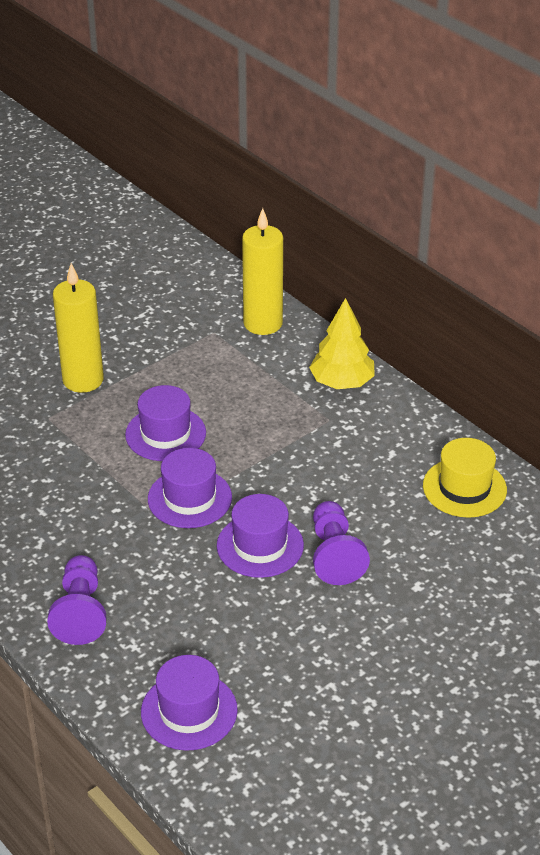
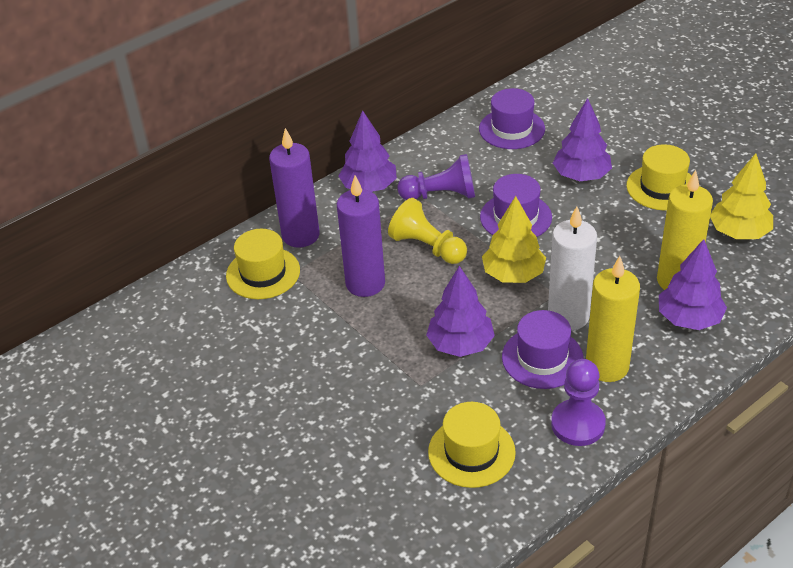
purple candle: none = 0 -> [269,128,320,248] [337,176,385,297] = 2
purple hat: [125,385,206,461] [141,655,238,751] [148,448,232,528] [217,494,304,578] = 4 -> [479,88,545,149] [480,174,552,237] [502,310,584,389] = 3
purple tree: none = 0 -> [339,110,397,192] [426,266,495,357] [553,98,612,181] [659,239,727,330] = 4
white candle: none = 0 -> [548,207,597,331] = 1
yellow hat: [423,438,507,518] = 1 -> [226,229,300,299] [428,402,516,488] [626,144,692,211] = 3
yellow pawn: none = 0 -> [388,198,467,264] = 1
yellow tree: [309,298,375,389] = 1 -> [482,196,546,283] [710,153,773,239] = 2

